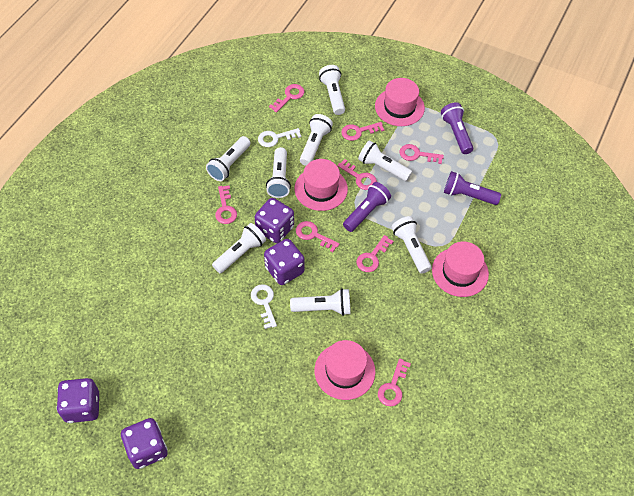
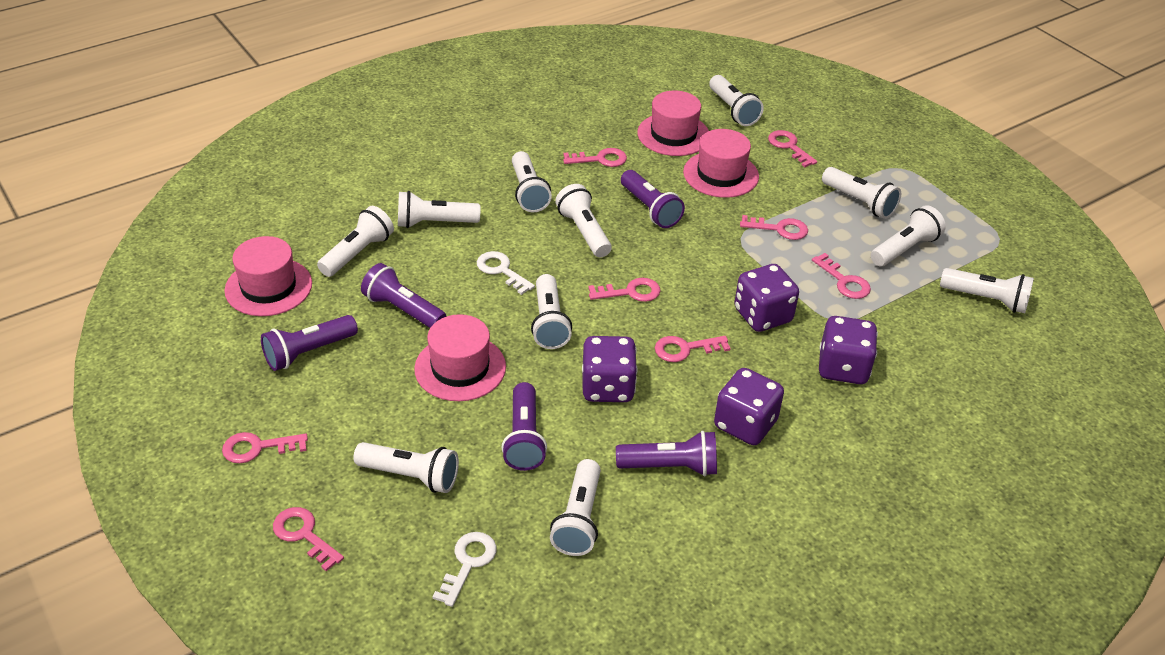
purple flashlight: [343,182,391,232] [441,102,473,154] [444,171,501,205] = 3 -> [261,315,358,371] [361,263,446,328] [501,382,547,471] [616,431,717,476] [621,170,685,228] = 5
white flashlight: [206,136,250,181] [212,223,266,273] [266,147,291,198] [290,289,350,316] [300,114,333,166] [319,65,345,115] [358,140,412,181] [391,216,432,274] = 8 -> [317,206,394,277] [353,442,459,493] [398,191,481,228] [512,151,552,212] [531,274,572,349] [550,459,601,556] [555,184,612,257] [709,75,764,126] [822,167,901,219] [871,205,946,267] [940,268,1034,313] = 11

